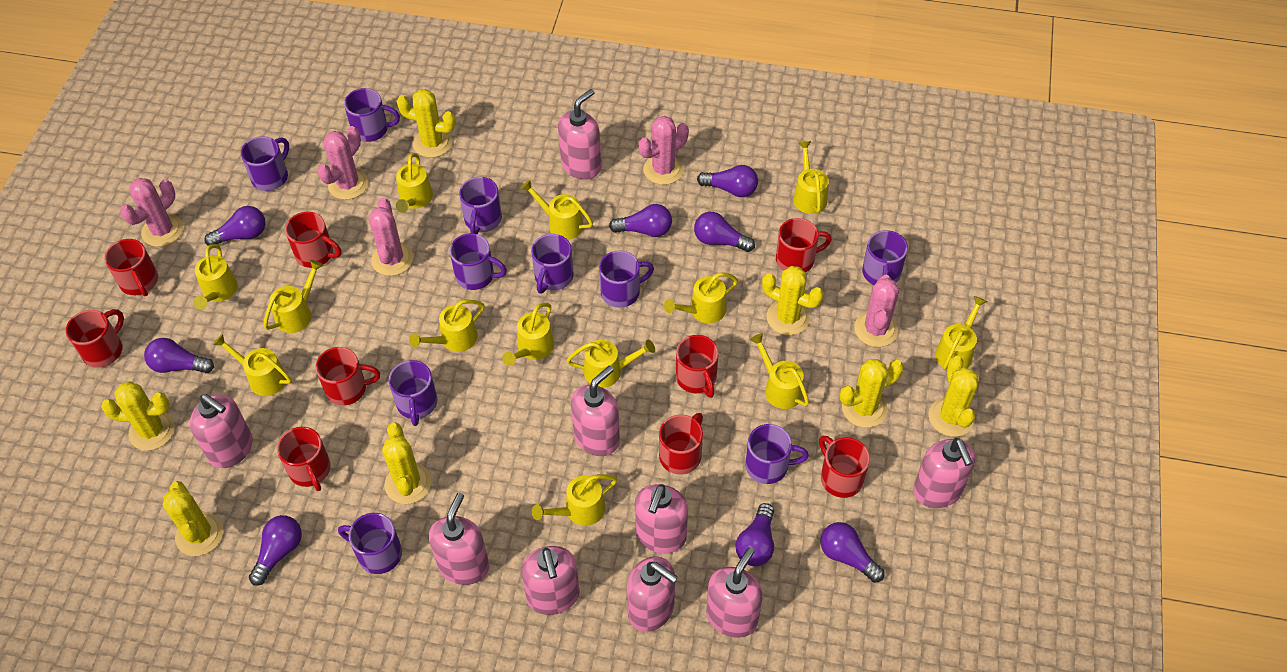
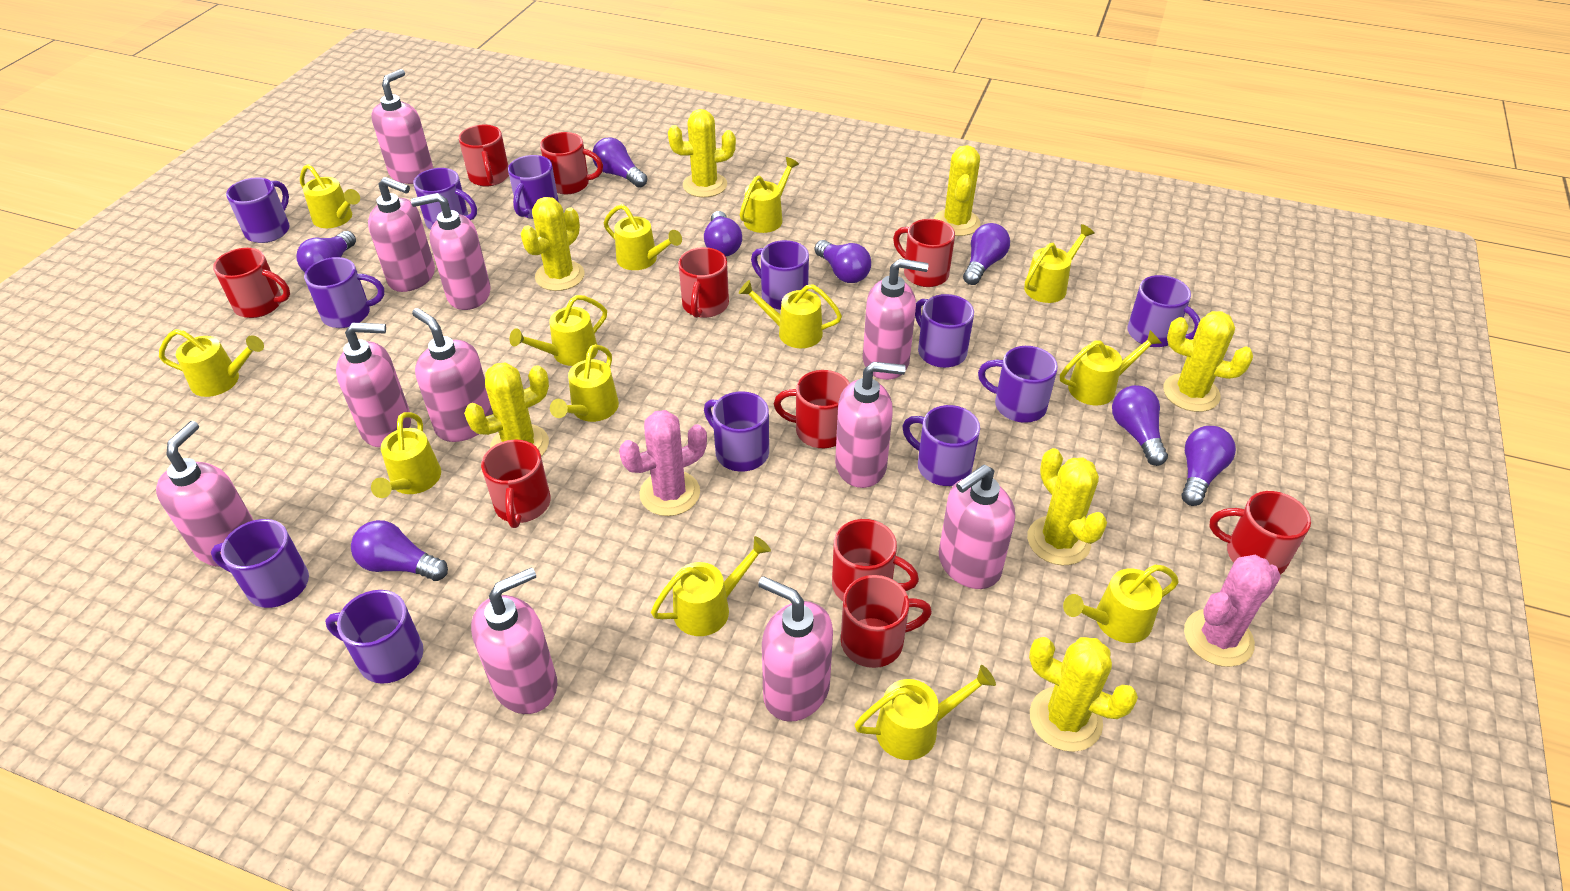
pink cactus: [120,178,183,247] [317,126,368,200] [369,198,413,276] [638,116,689,185] [854,274,899,347] = 5 -> [619,410,707,516] [1184,555,1281,667] = 2
pink soap dispenser: [190,394,253,468] [429,493,489,585] [521,546,580,615] [558,89,601,179] [571,366,620,456] [627,556,678,632] [635,484,688,553] [706,547,763,638] [913,438,975,508] = 9 -> [156,421,253,567] [336,323,411,447] [368,177,435,292] [371,69,433,184] [411,193,491,310] [412,308,493,442] [471,567,557,714] [758,576,833,722] [835,362,906,488] [863,259,929,380] [939,465,1015,589] = 11
purple mug: [241,136,289,191] [338,513,402,574] [344,88,400,142] [389,360,437,426] [450,233,507,290] [459,177,502,234] [531,234,574,293] [599,251,654,308] [745,424,809,484] [862,230,908,285] = 10 -> [211,519,309,608] [226,177,289,243] [304,257,384,328] [325,590,423,684] [413,168,477,230] [508,155,559,219] [704,391,769,472] [751,240,809,310] [902,405,980,486] [915,294,974,368] [978,346,1058,423] [1127,275,1200,347] = 12
red mug: [66,309,124,368] [104,239,158,296] [277,427,331,491] [285,212,341,268] [315,347,380,406] [659,413,703,475] [676,335,719,398] [776,218,832,273] [819,436,870,498] = 9 -> [213,248,290,318] [459,125,509,187] [481,440,551,528] [540,132,603,194] [678,247,729,318] [774,370,850,448] [832,519,919,601] [841,575,932,668] [893,219,955,287] [1209,491,1311,575] = 10

